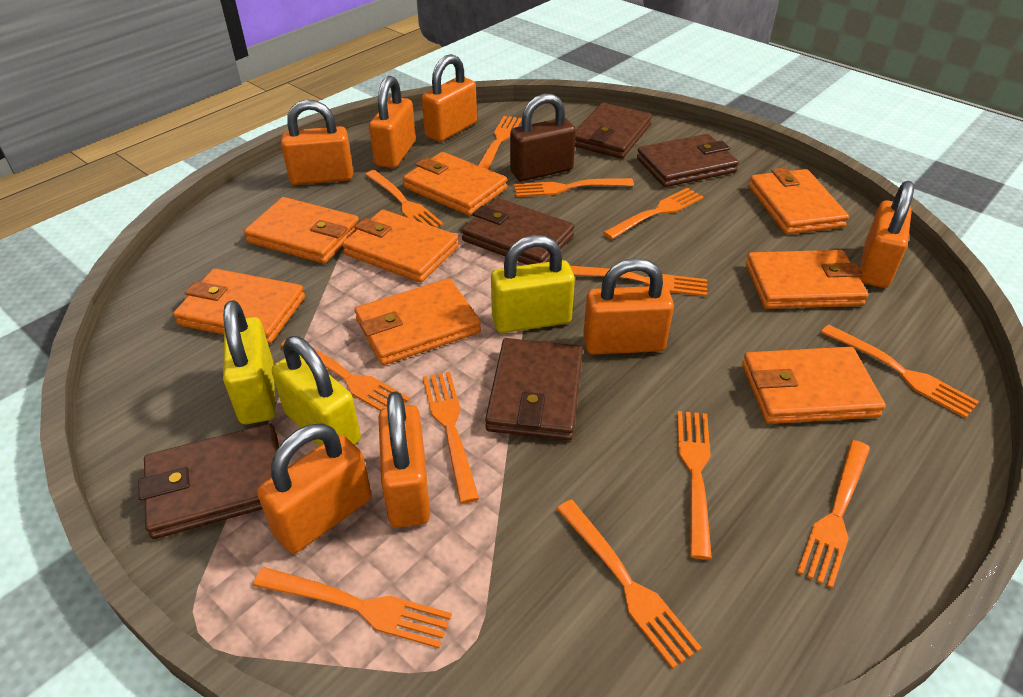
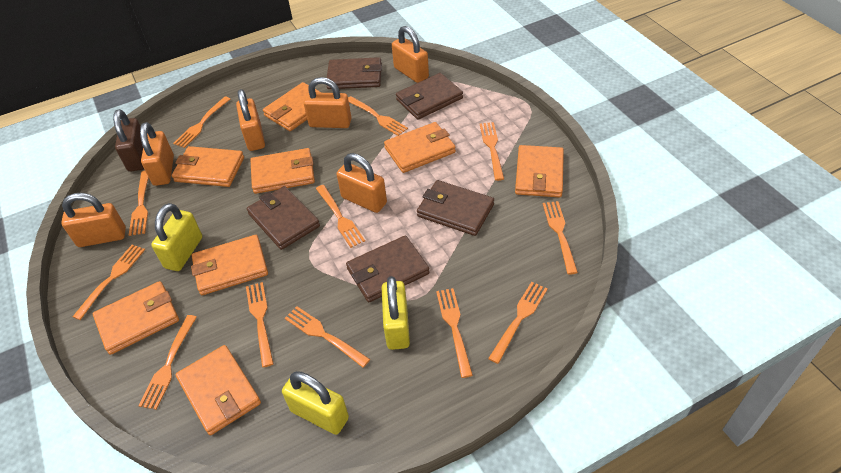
orange padlock: [257,423,371,554] [281,99,353,185] [369,76,416,168] [379,391,430,528] [422,54,477,142] [583,258,674,355] [859,181,914,288] = 7 -> [61,193,126,247] [140,122,174,186] [236,89,265,151] [304,77,351,128] [336,153,387,213] [392,26,429,83] = 6

